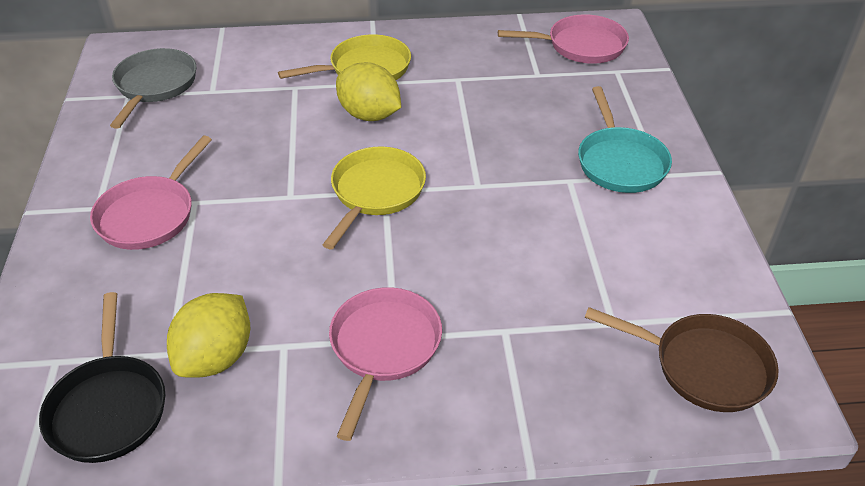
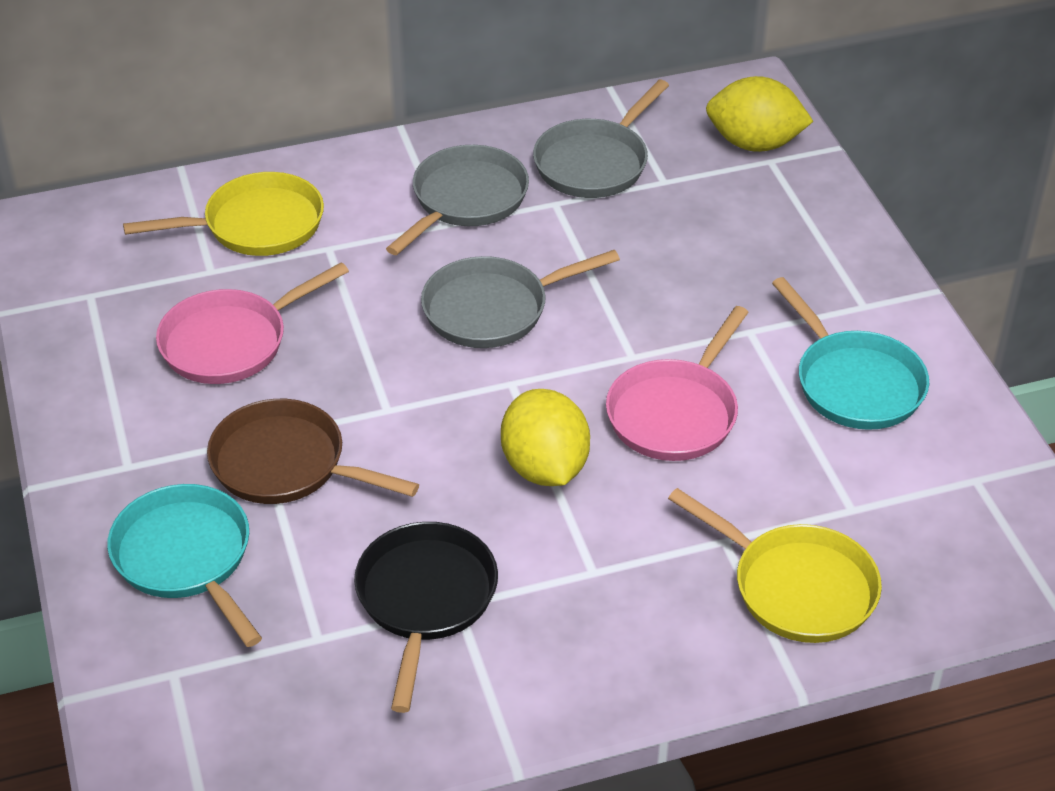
grey pan: [110,48,197,129] = 1 -> [386,145,529,255] [421,250,620,348] [533,80,669,198] = 3
pink pan: [90,136,212,250] [329,287,442,441] [498,14,629,64] = 3 -> [156,262,349,384] [606,306,749,461] = 2
turquoise pan: [578,86,672,193] = 1 -> [107,484,262,647] [772,277,929,430] = 2

